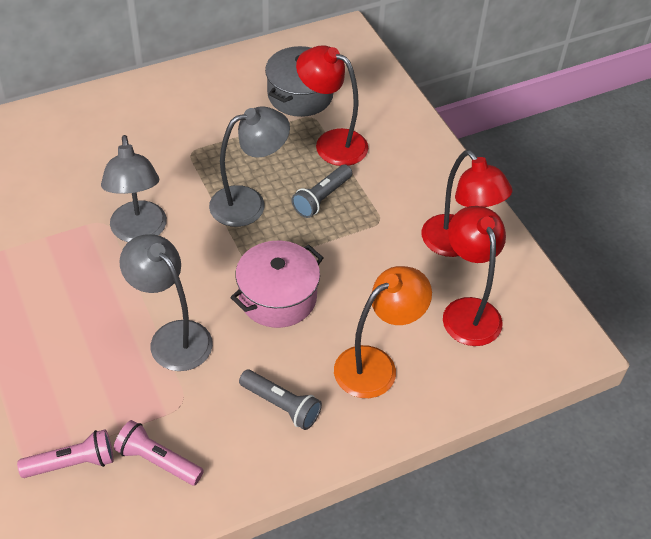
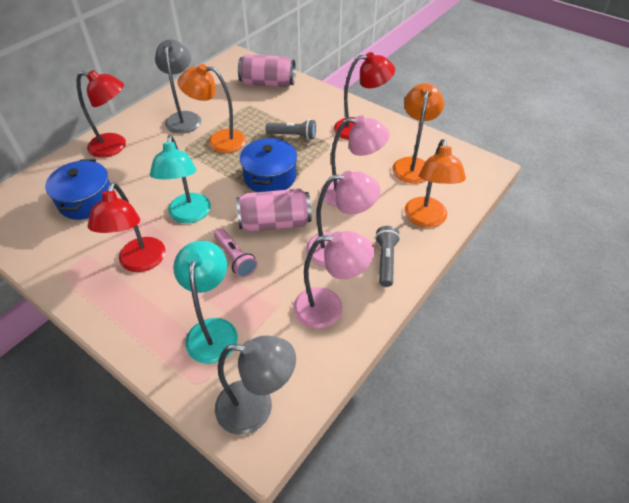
blue pot: none = 0 -> [45,159,110,220] [240,137,297,192] = 2
grey lamp: [101,135,167,242] [119,234,213,371] [209,106,290,227] = 3 -> [155,39,201,134] [215,335,296,435] = 2
grey pot: [265,46,333,117] = 1 -> none = 0
orange lamp: [334,266,432,398] = 1 -> [177,64,246,153] [392,83,444,184] [405,139,466,228] = 3
pink can: none = 0 -> [236,189,312,231] [238,54,296,87] = 2
pink flashlight: [17,429,113,478] [114,420,204,485] = 2 -> [214,228,257,277] = 1
pink lamp: none = 0 -> [293,231,374,329] [306,171,381,267] [320,115,390,207] = 3
pink pot: [230,241,323,328] = 1 -> none = 0
turquoise lamp: none = 0 -> [150,135,211,223] [173,241,238,364] = 2

